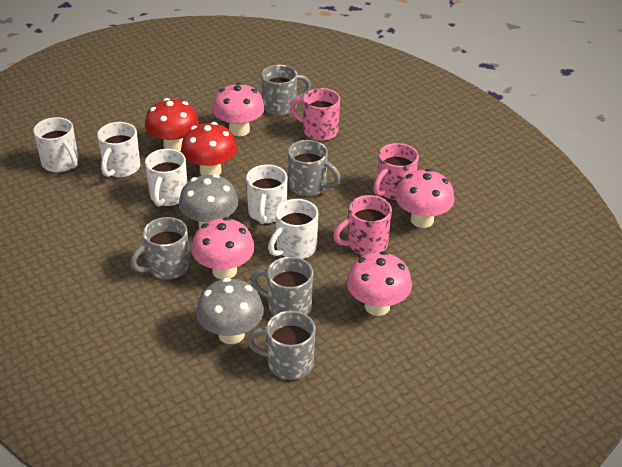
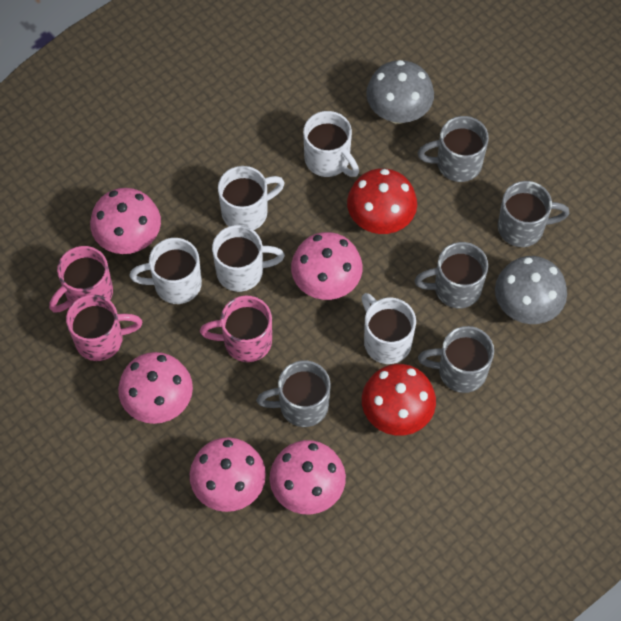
pink mushroom: [191,217,255,280] [212,83,265,136] [347,251,412,316] [395,169,454,228] = 4 -> [90,188,161,254] [118,352,193,424] [190,437,266,512] [270,440,346,515] [291,232,363,300] = 5

